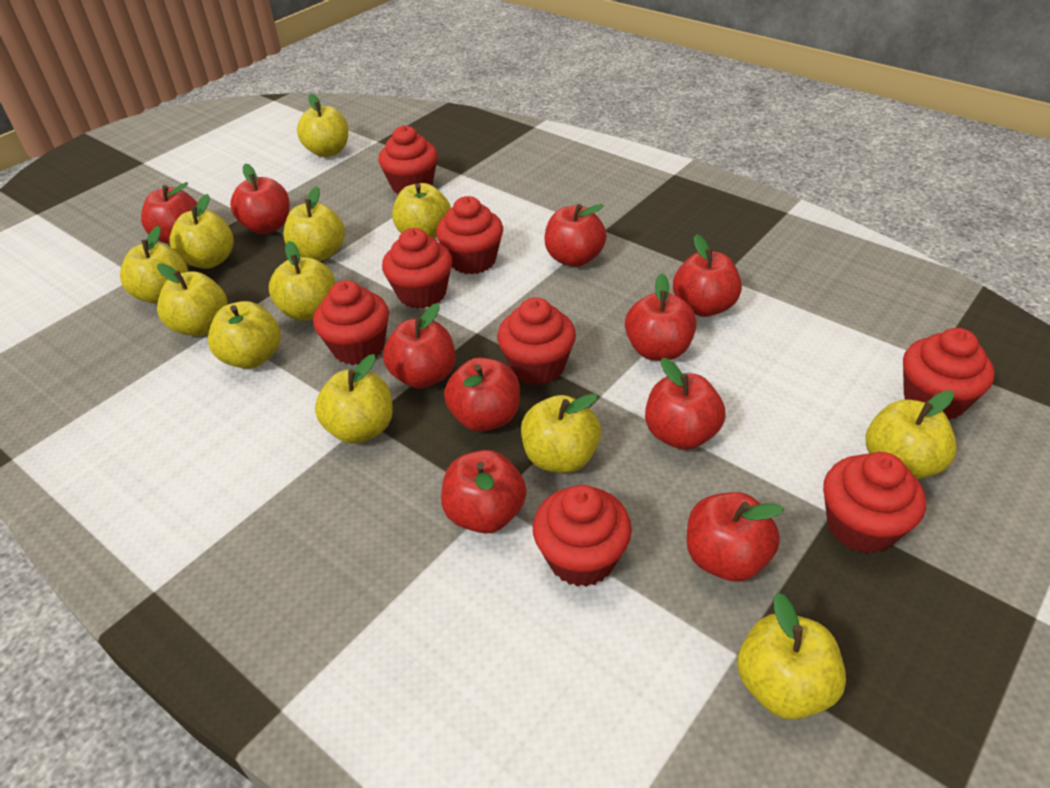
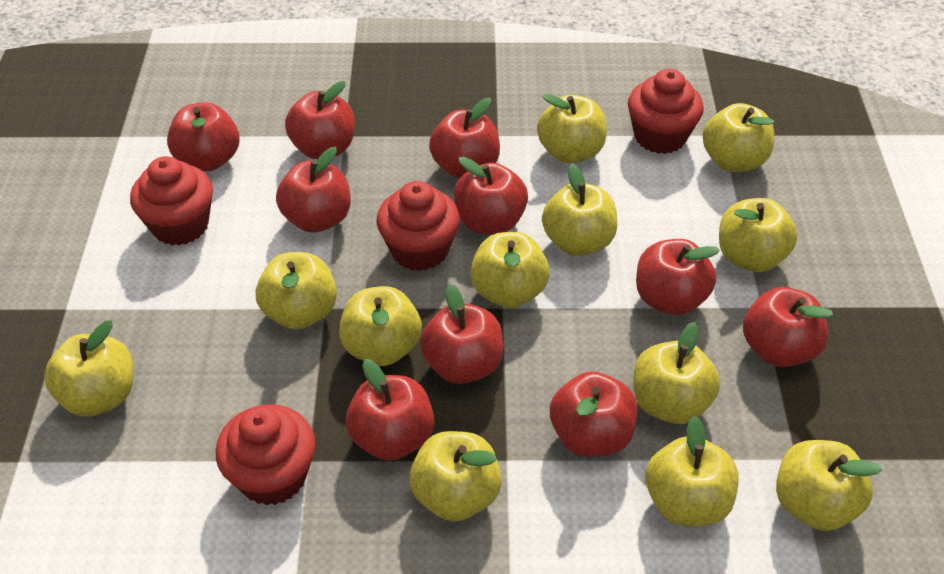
red cupcake: [313,280,389,365] [378,125,438,194] [382,228,452,309] [436,196,503,275] [497,297,576,385] [533,485,632,587] [823,452,926,554] [903,328,995,420] = 8 -> [130,156,213,245] [216,404,315,506] [376,181,460,271] [628,69,704,154] = 4

